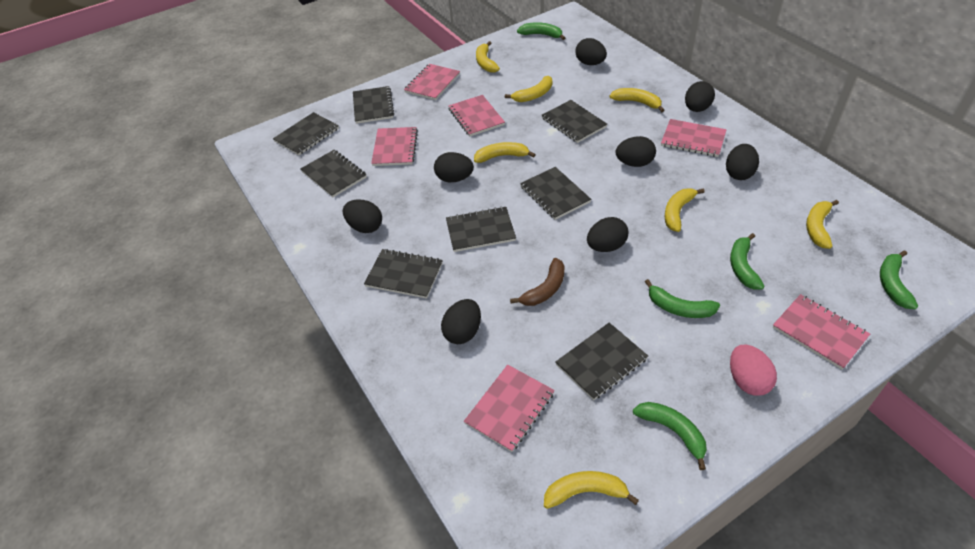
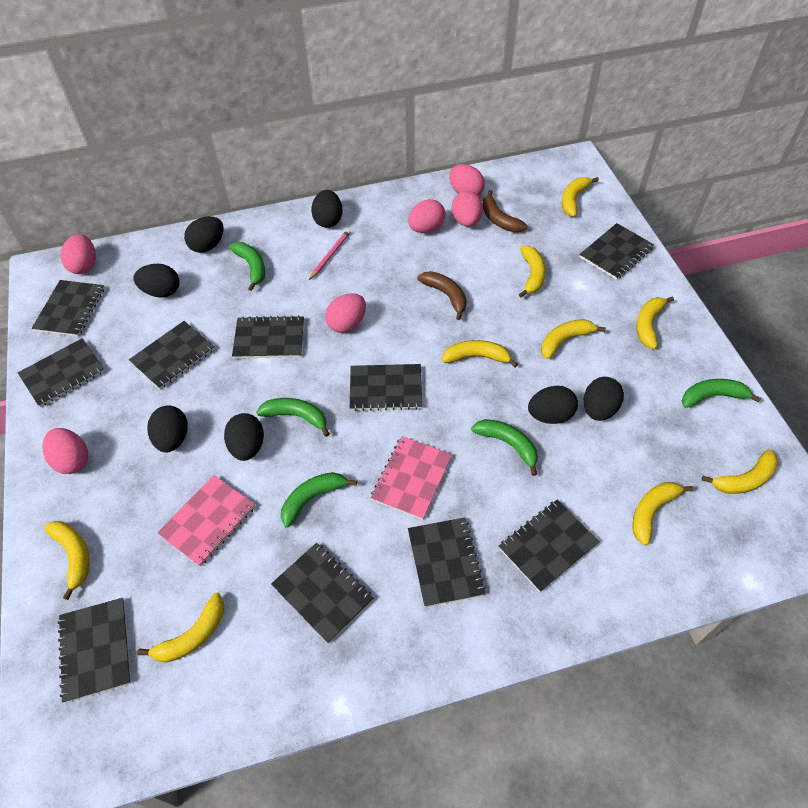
black egg: [343,200,382,233] [434,152,474,182] [441,299,481,344] [575,38,607,65] [587,217,628,252] [616,136,656,167] [685,81,715,112] [726,144,759,180] = 8 -> [133,264,180,298] [147,405,188,452] [184,216,224,253] [224,413,264,461] [311,190,342,228] [528,386,578,424] [584,377,624,421] = 7
black notebook: [273,112,339,156] [300,150,367,197] [353,86,394,124] [364,249,443,299] [446,206,516,252] [520,167,591,220] [542,100,607,143] [556,323,648,400] = 8 -> [18,338,105,407] [32,280,105,337] [58,598,131,703] [129,321,215,389] [232,315,304,359] [271,543,374,644] [350,364,422,411] [408,517,486,607] [499,500,600,592] [580,223,654,280] = 10
brown banana: [510,258,565,306] = 1 -> [418,271,467,320] [482,190,527,232] = 2
pink egg: [730,345,777,396] = 1 -> [42,428,88,474] [60,234,96,274] [325,293,366,333] [408,199,445,233] [449,164,485,196] [452,191,483,227] = 6
pink notebook: [371,127,418,166] [404,64,460,100] [448,95,505,136] [464,365,555,452] [661,119,727,157] [772,294,870,370] = 6 -> [157,475,255,567] [371,436,452,520] = 2
pink pencil: none = 0 -> [309,229,350,280] = 1
yellow banana: [474,142,536,163] [476,41,500,73] [505,76,552,102] [544,471,639,509] [609,88,664,112] [664,188,705,232] [806,200,839,249] = 7 -> [44,521,90,600] [137,593,224,663] [442,340,518,367] [519,246,546,297] [541,319,606,359] [562,177,599,217] [632,482,693,545] [636,296,674,349] [702,449,778,494] = 9

